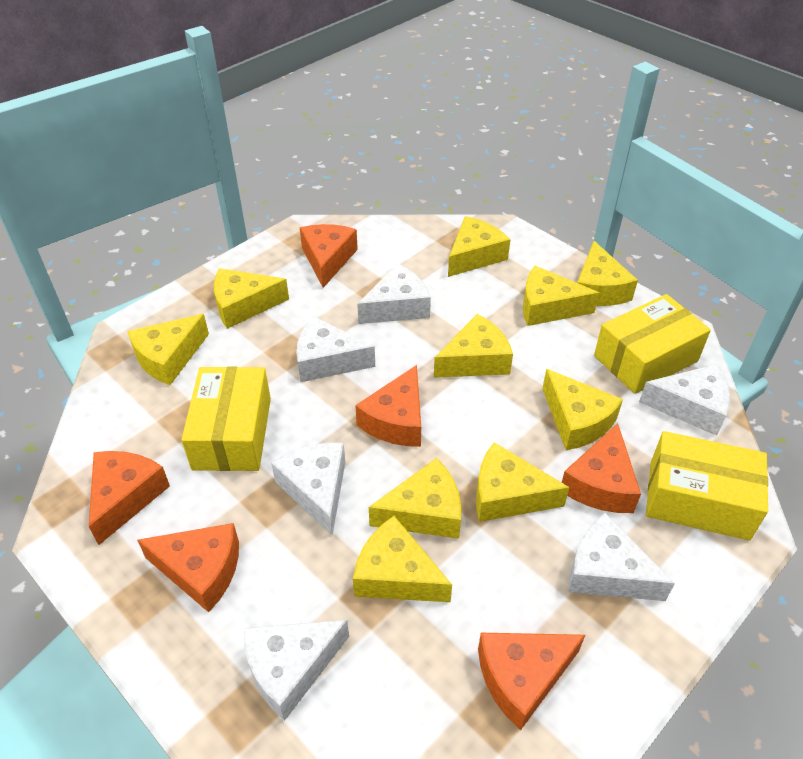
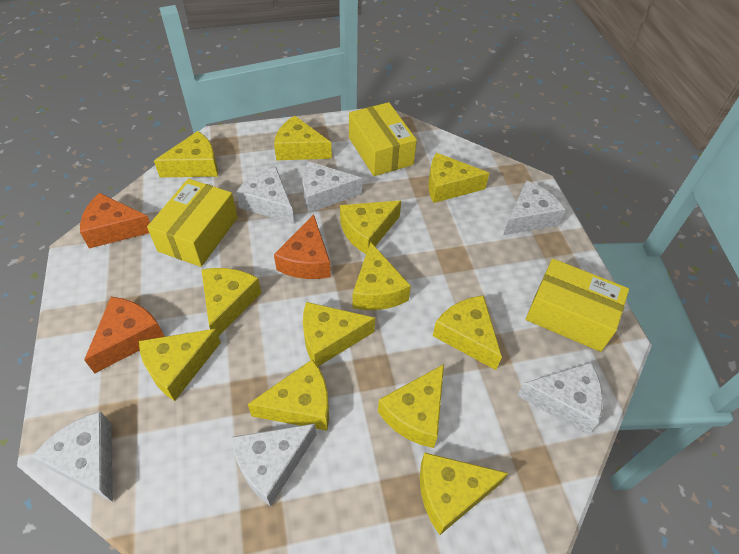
orange cheese: [89,451,170,545] [137,523,239,612] [300,224,358,288] [355,365,421,447] [478,633,585,730] [562,423,641,513] = 6 -> [80,193,150,248] [84,297,165,373] [274,214,331,279] = 3
yellow cheese: [127,314,209,385] [214,268,289,329] [353,516,452,602] [369,458,461,539] [434,314,513,378] [448,216,510,277] [476,442,570,522] [523,266,599,326] [542,369,623,450] [577,241,638,306] = 10 -> [139,329,221,401] [154,131,218,177] [201,268,261,336] [248,359,329,431] [274,116,332,160] [303,302,375,366] [340,200,401,254] [353,242,411,310] [378,364,444,448] [420,452,508,535] [428,153,489,203] [433,295,502,370] = 12

